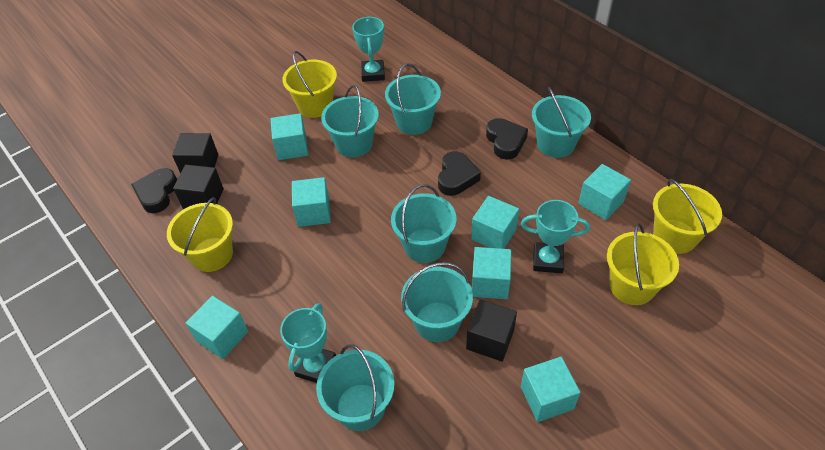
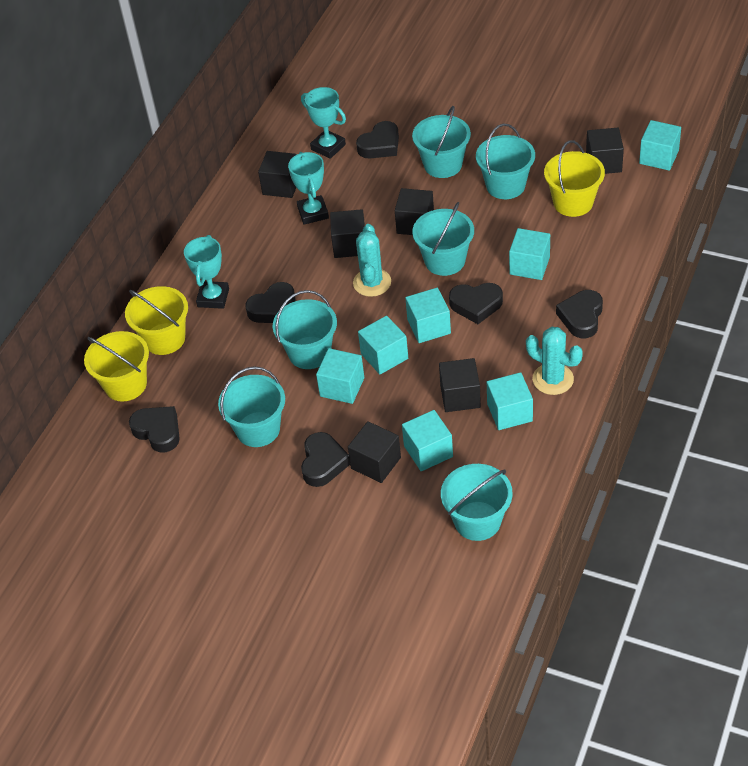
black cube: [172,133,218,174] [173,165,224,209] [466,299,517,362] = 3 -> [258,151,297,198] [330,209,365,258] [348,421,401,483] [395,188,434,235] [439,358,481,412] [586,128,624,174] = 6
black heart: [131,168,177,213] [438,151,481,196] [486,118,528,160] = 3 -> [129,406,180,452] [246,282,295,323] [301,432,350,487] [356,121,399,158] [449,283,503,324] [556,290,603,338] = 6
turquoise cactus: none = 0 -> [353,224,391,297] [526,327,583,395] = 2
yellow bucket: [167,197,233,272] [283,51,337,118] [607,223,679,305] [653,179,722,254] = 4 -> [84,331,149,401] [125,286,188,355] [544,140,605,217] = 3

